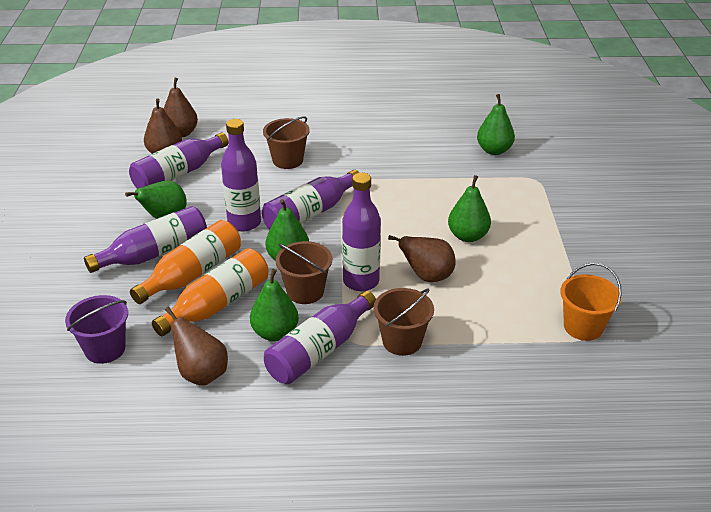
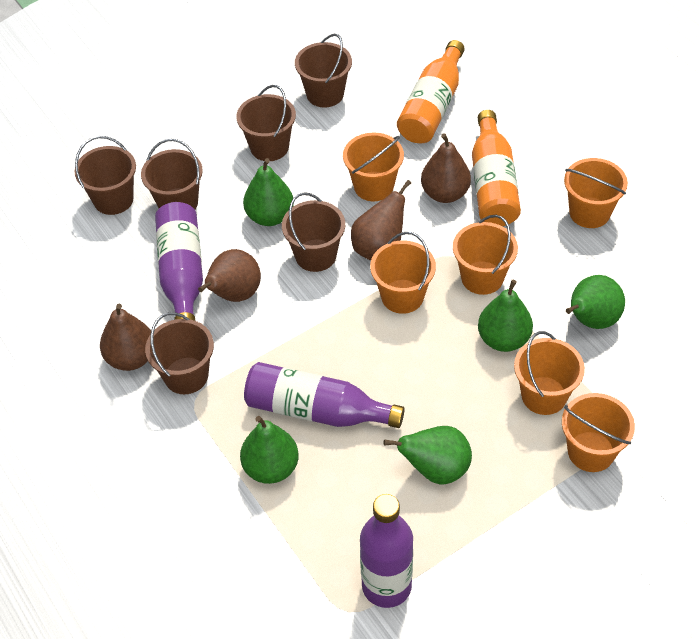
brown bucket: [263,116,310,169] [275,241,332,304] [373,288,434,356] = 3 -> [74,136,136,215] [141,139,203,209] [145,312,214,394] [236,85,296,161] [282,192,345,272] [295,34,352,107] = 6
orange bucket: [560,263,622,341] = 1 -> [343,133,404,201] [370,232,436,314] [453,215,518,295] [514,331,585,415] [562,393,635,472] [564,158,628,228] = 6
purple bottle: [84,206,207,273] [129,133,229,189] [221,119,261,231] [262,170,359,230] [264,291,376,384] [342,173,381,291] = 6 -> [155,202,203,321] [244,362,405,428] [360,494,413,608] = 3
purple bucket: [65,295,128,364] = 1 -> none = 0

